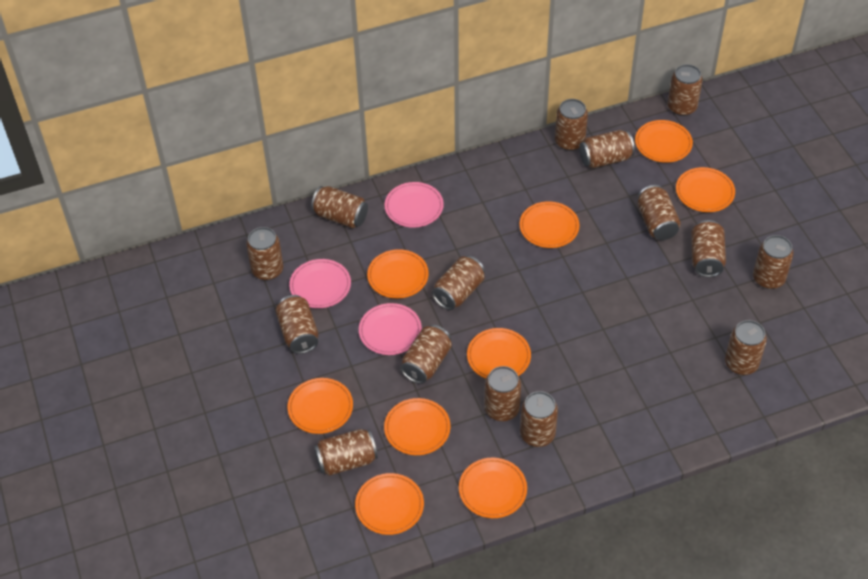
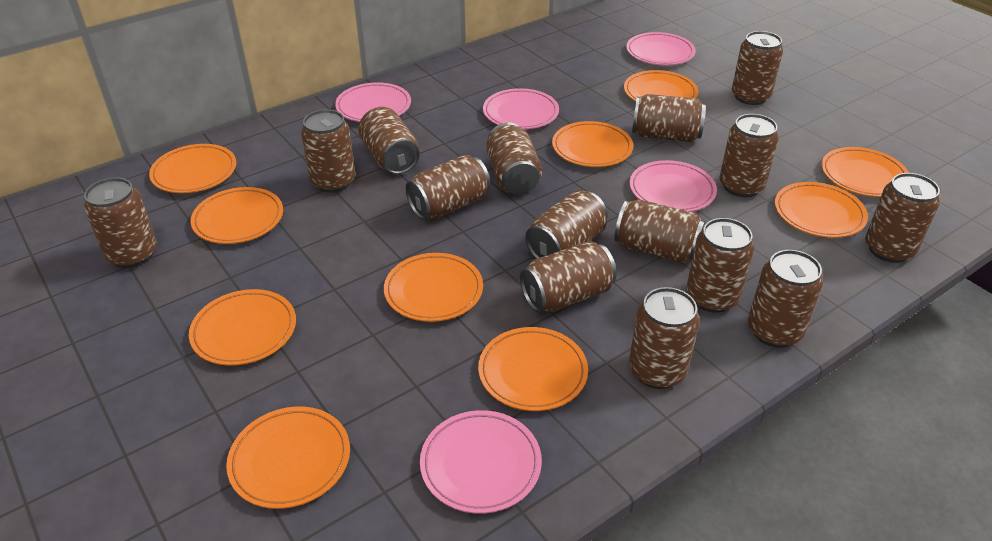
orange plate: [288,378,353,434] [355,473,424,535] [367,249,429,298] [384,398,451,455] [459,458,527,518] [467,328,531,379] [520,201,580,248] [635,120,693,163] [676,167,735,212] = 9 -> [149,144,236,193] [189,289,296,366] [191,187,283,244] [226,407,350,509] [384,253,483,322] [478,327,588,411] [552,121,633,167] [624,70,698,102] [775,182,868,238] [821,147,909,197] = 10
pink plate: [289,259,351,308] [359,303,422,355] [385,182,444,228] = 3 -> [335,82,411,122] [420,410,542,514] [483,88,559,129] [626,32,696,65] [630,160,717,212] = 5

